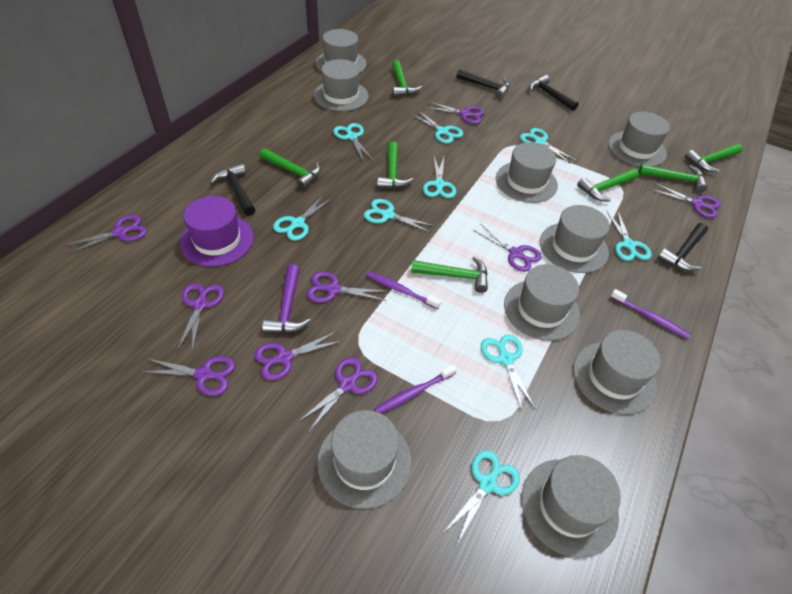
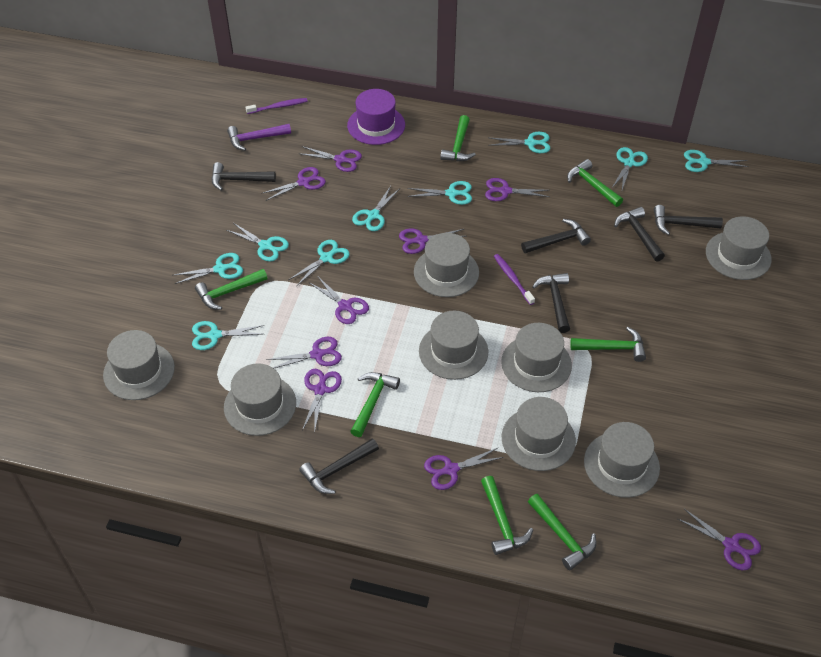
black hammer: [210,163,256,216] [457,69,510,99] [529,75,579,111] [658,223,708,271] = 4 -> [211,162,276,191] [299,438,379,494] [521,219,591,254] [532,273,570,333] [614,207,665,262] [654,205,723,235] = 6
grey hat: [314,59,368,111] [315,29,367,73] [317,410,412,509] [496,142,558,203] [504,264,580,341] [521,455,621,558] [540,205,610,273] [573,330,661,414] [608,112,670,167] = 9 -> [103,330,175,400] [224,363,296,436] [414,233,479,297] [419,311,488,380] [501,323,572,392] [502,397,576,471] [584,422,660,498] [706,216,772,280] = 8
purple toothbrush: [366,271,441,309] [374,365,457,414] [611,289,691,339] = 3 -> [245,98,308,114] [494,254,535,305] = 2

